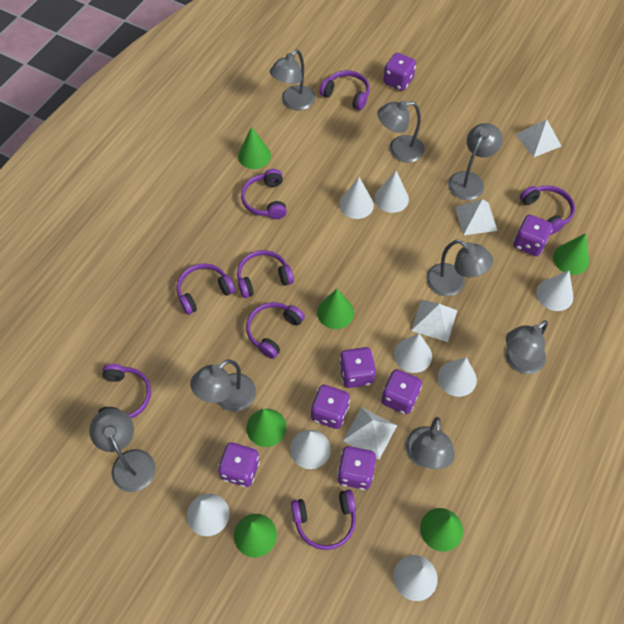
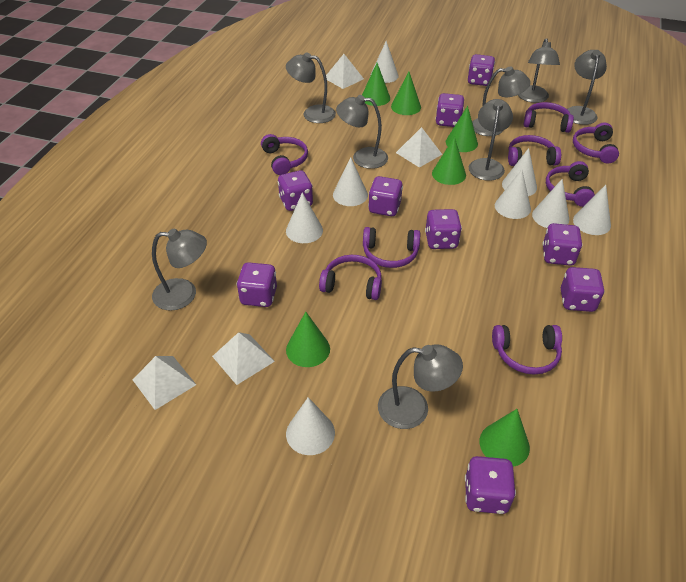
purple dice: [218,442,260,487] [311,385,350,429] [337,446,376,490] [339,347,376,388] [381,369,422,414] [383,53,416,91] [514,215,553,256] = 7 -> [237,262,277,307] [278,170,313,211] [368,176,403,216] [425,209,462,249] [435,93,464,127] [465,456,516,514] [468,54,495,86] [542,223,583,266] [561,267,605,312] = 9

